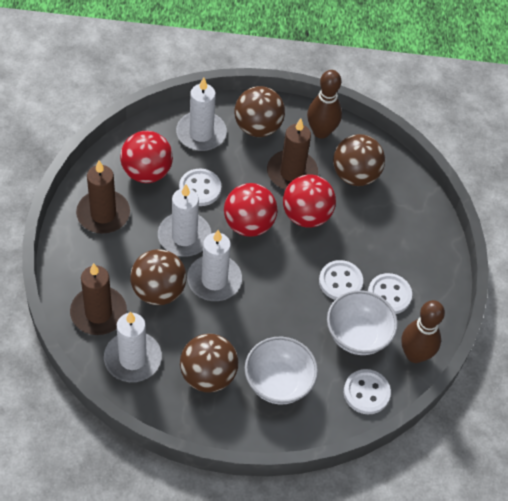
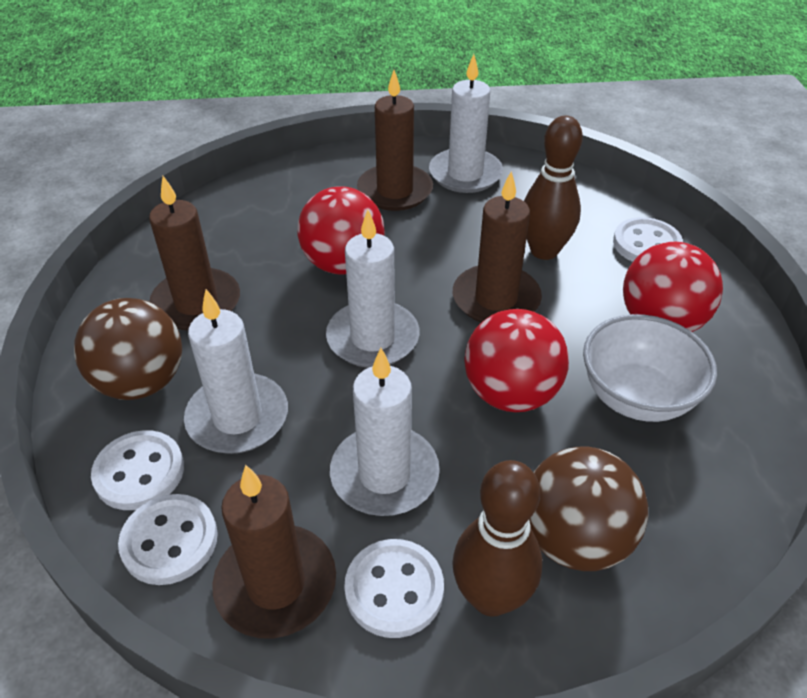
brown ball: [130,249,187,305] [180,334,238,393] [235,86,285,137] [333,134,385,186] = 4 -> [74,298,182,400] [529,447,648,571] = 2
brown candle: [70,263,127,335] [76,161,130,234] [267,118,318,190] = 3 -> [149,176,240,330] [212,465,336,639] [357,70,433,211] [453,171,542,323] = 4
white bowl: [245,337,318,405] [327,290,398,355] = 2 -> [583,314,717,422] = 1

